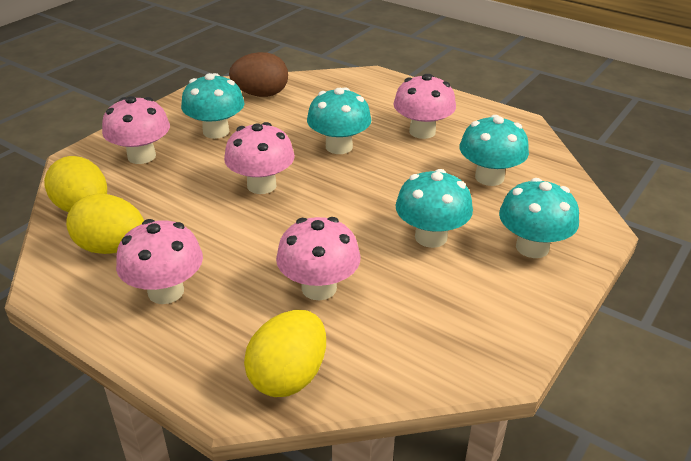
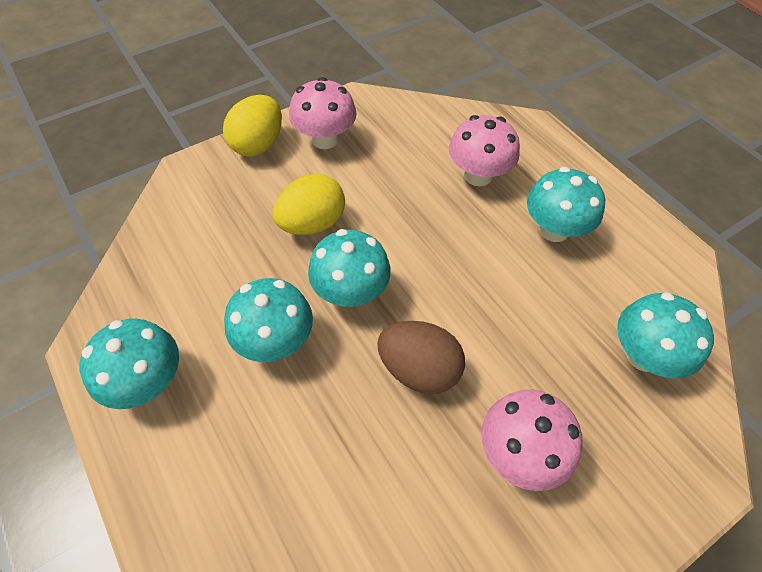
pink mushroom: [102,96,170,164] [116,219,203,304] [224,122,295,194] [276,217,361,301] [393,74,456,139] = 5 -> [289,77,357,149] [449,115,520,186] [481,389,583,491] = 3
yellow egg: [44,156,107,212] [66,194,144,254] [244,310,326,397] = 3 -> [223,95,282,156] [273,174,345,235] = 2

